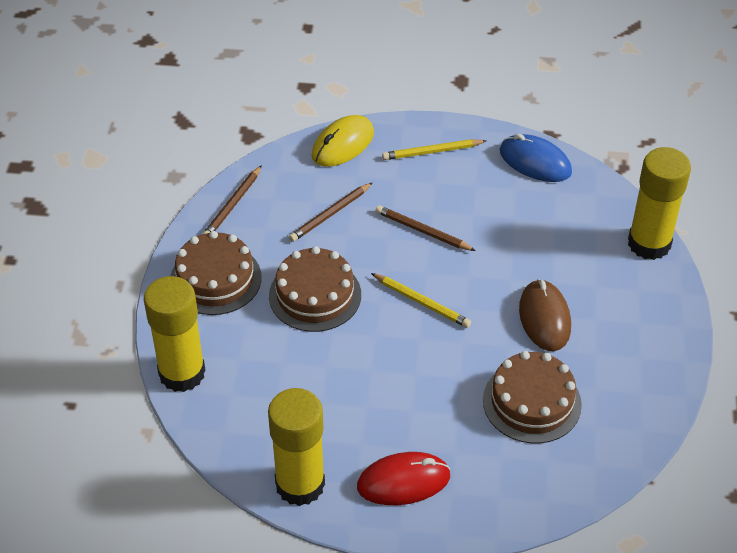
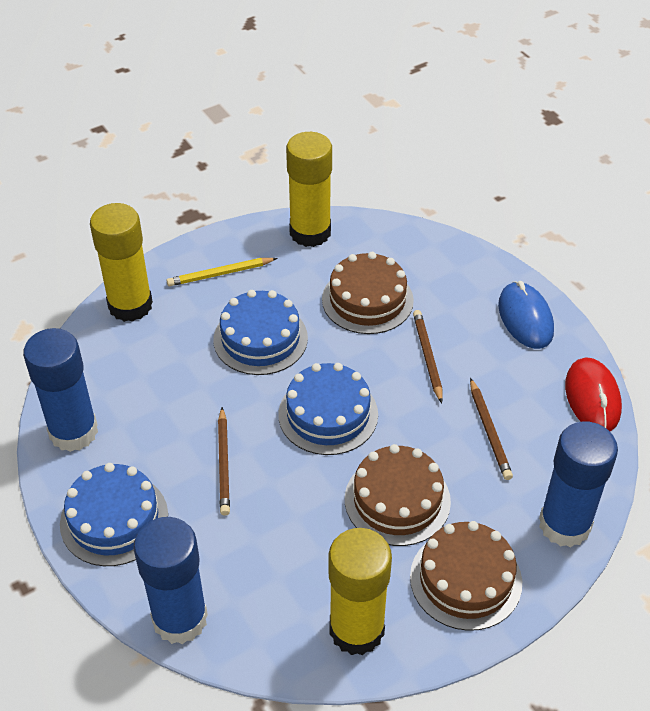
blue cake: none = 0 -> [60,463,168,566] [213,290,308,375] [278,363,378,455] = 3
blue glue stick: none = 0 -> [23,328,98,452] [133,517,208,644] [539,421,618,547] = 3
brown mouse: [519,279,571,351] = 1 -> none = 0
yellow mouse: [311,115,374,167] = 1 -> none = 0
yellow pencil: [371,273,471,328] [382,139,486,160] = 2 -> [166,258,277,286] = 1

